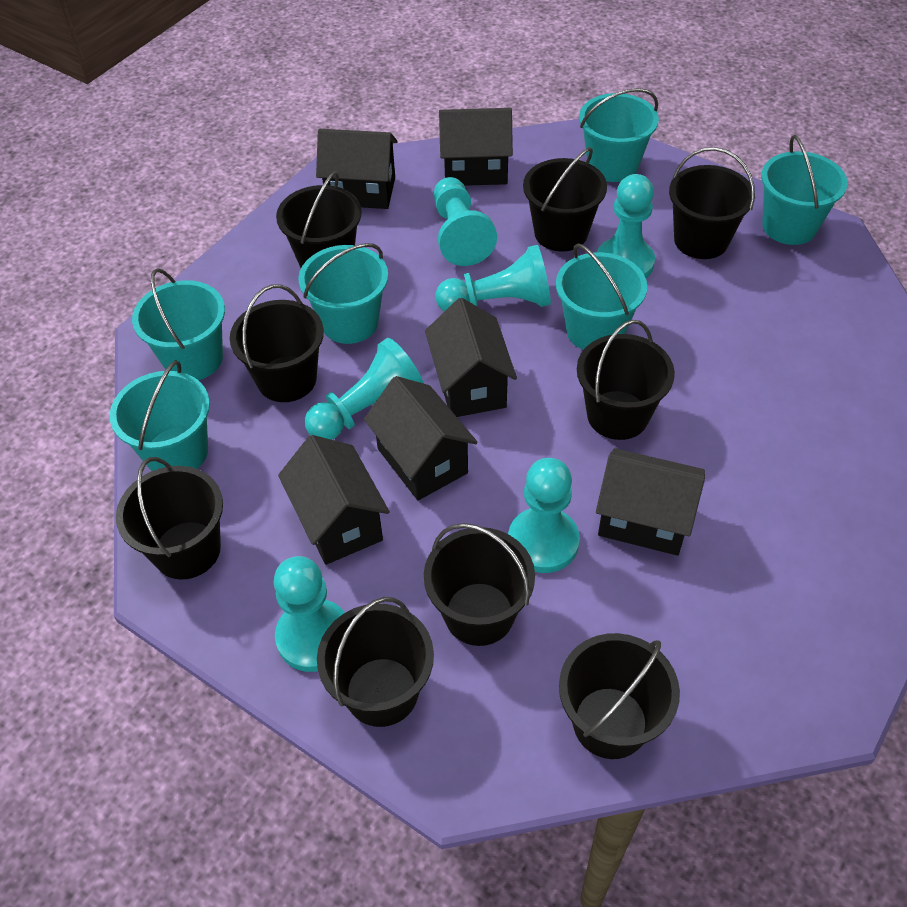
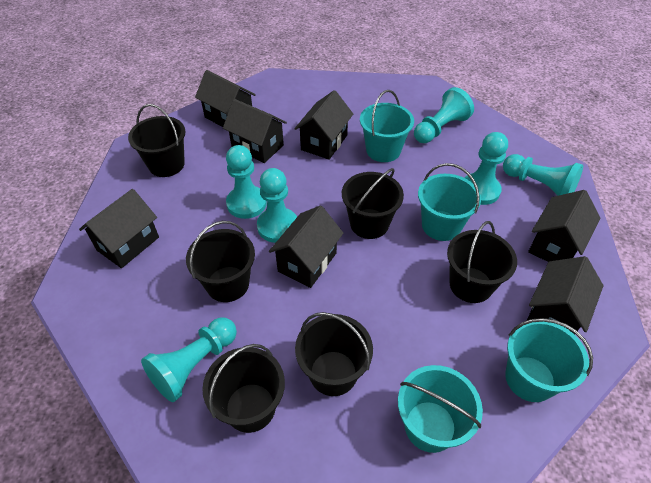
black bucket: [116,457,223,580] [230,285,324,402] [276,171,362,268] [317,597,434,727] [424,523,535,646] [523,147,607,252] [559,633,680,759] [577,320,675,440] [669,147,755,259] = 9 -> [128,104,185,177] [186,221,255,302] [202,344,285,433] [295,312,373,396] [342,168,404,239] [447,221,517,303] = 6
black house: [278,435,390,565] [316,129,398,209] [364,376,478,500] [425,298,517,417] [439,108,513,186] [596,448,705,555] = 6 -> [79,189,159,268] [195,70,256,127] [223,99,287,163] [269,205,343,288] [294,90,353,160] [527,256,603,335] [528,190,600,262] = 7
turquoise bucket: [110,360,210,471] [132,268,225,380] [298,243,388,344] [556,243,647,350] [579,88,659,182] [761,135,848,245] = 6 -> [360,90,414,162] [398,365,483,453] [418,163,481,241] [505,318,593,402] = 4

